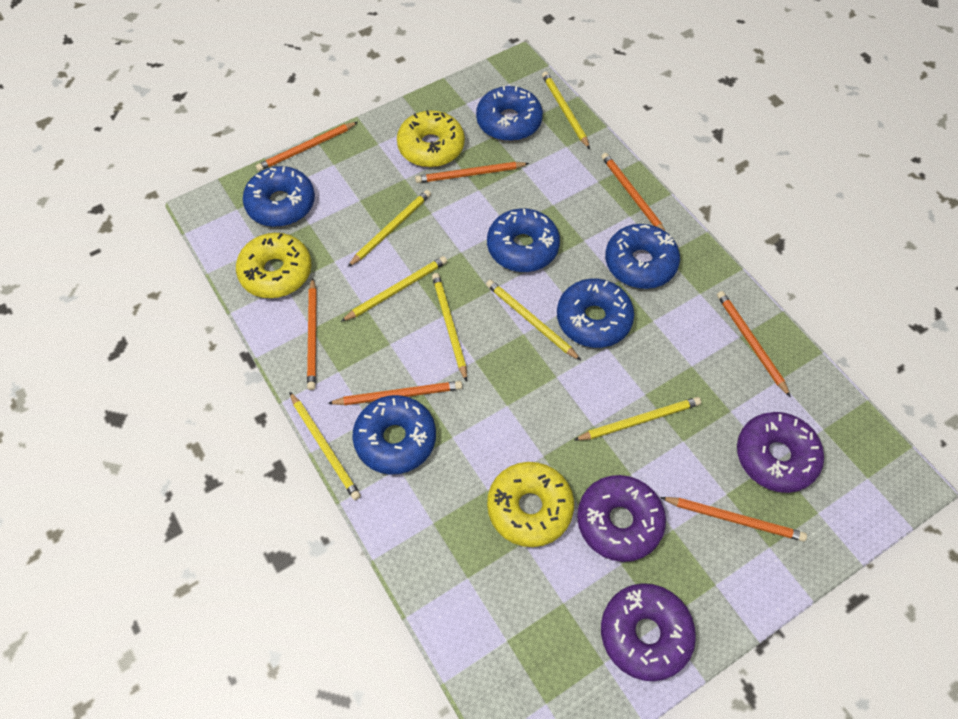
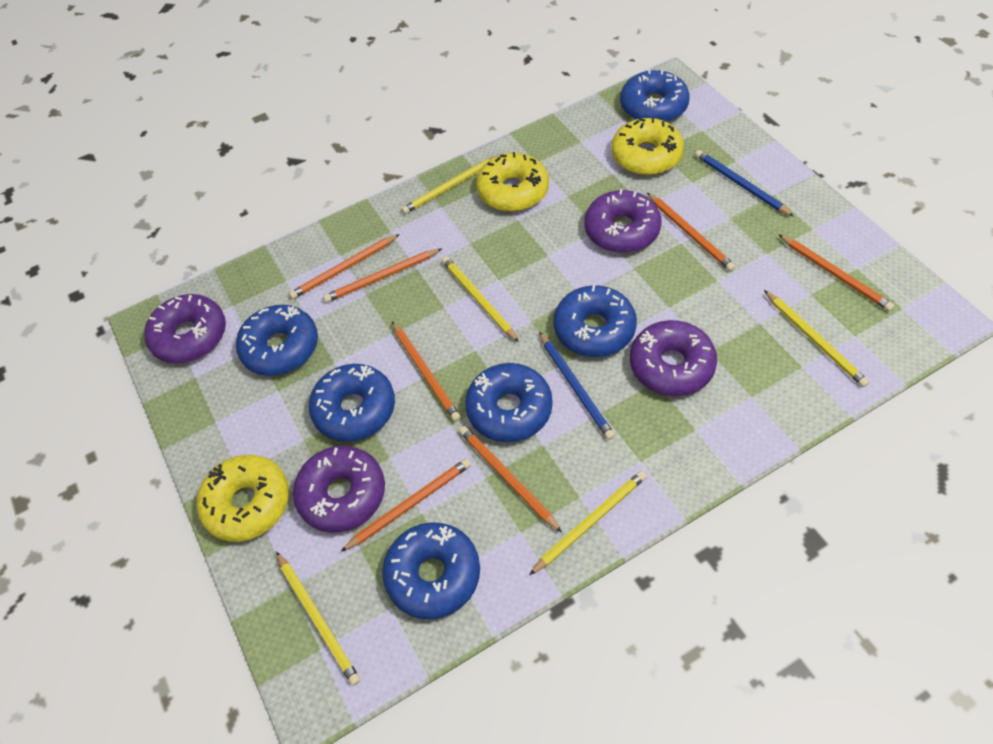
blue pencil: none = 0 -> [539,332,615,440] [695,150,794,216] = 2
purple donut: [577,475,666,562] [601,583,696,681] [737,412,824,493] = 3 -> [144,294,226,364] [293,446,385,533] [585,189,662,253] [630,320,717,396] = 4
yellow pencil: [290,392,361,500] [341,256,447,322] [348,190,431,267] [432,273,467,382] [486,280,581,361] [542,72,590,149] [574,397,701,441] = 7 -> [276,552,360,686] [401,156,496,214] [442,256,519,342] [529,471,647,575] [764,290,869,387] = 5

